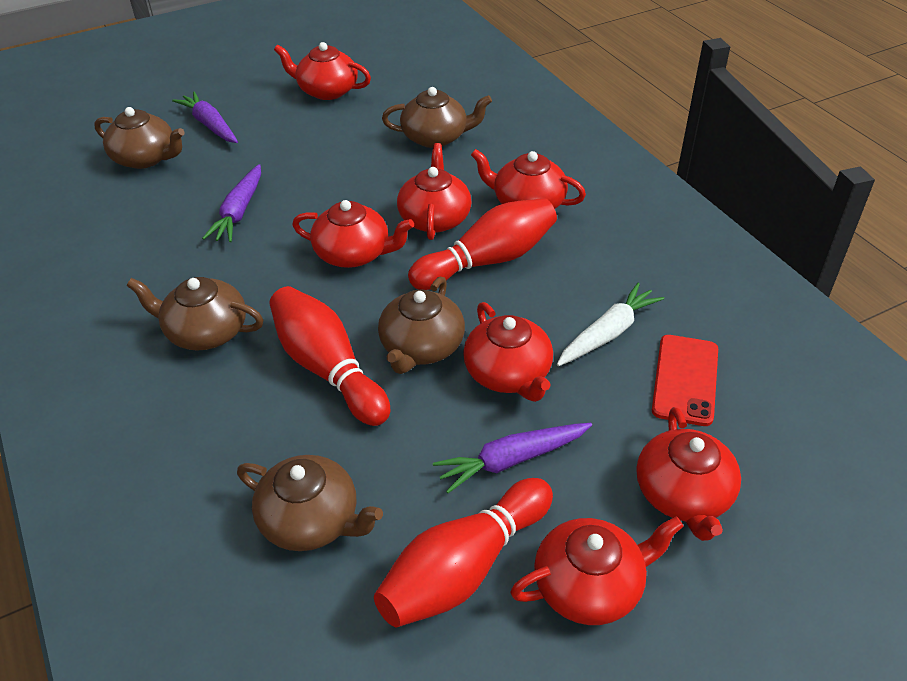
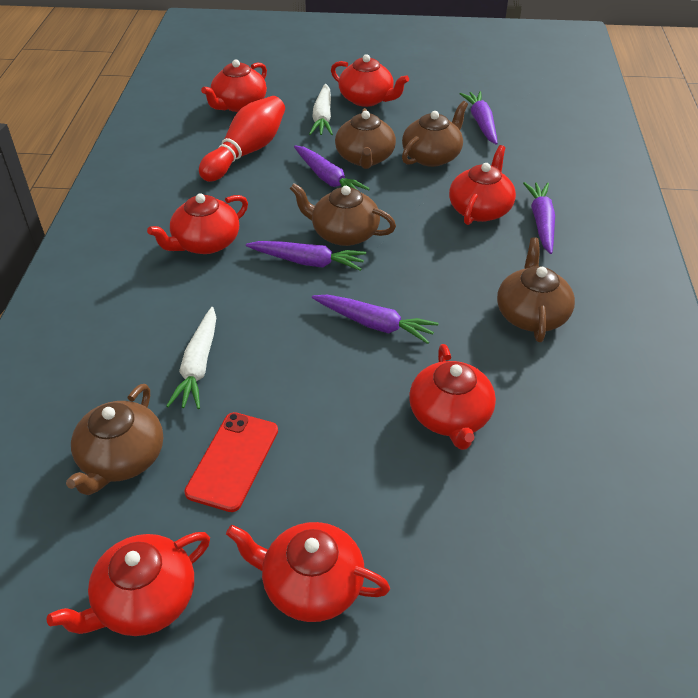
purple carrot: [172,92,238,143] [202,164,261,242] [433,423,592,493] = 3 -> [246,241,366,271] [294,145,370,190] [312,295,439,344] [460,91,498,145] [523,182,555,254] = 5
red bowling pin: [269,286,390,426] [374,478,553,627] [408,198,557,290] = 3 -> [199,96,285,182] = 1
white carrot: [557,283,664,366] = 1 -> [167,307,216,409] [309,84,333,135] = 2

